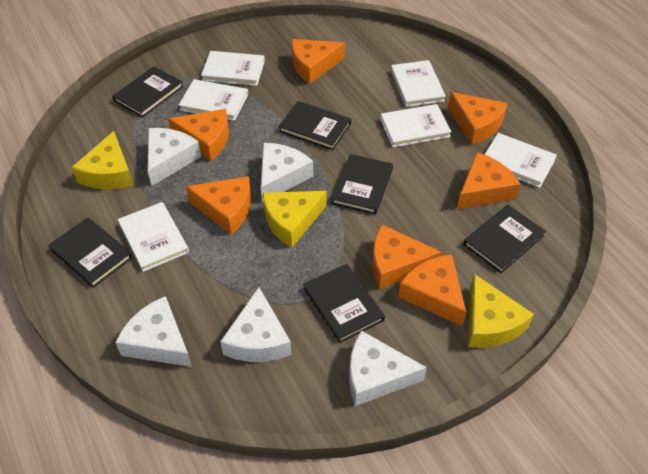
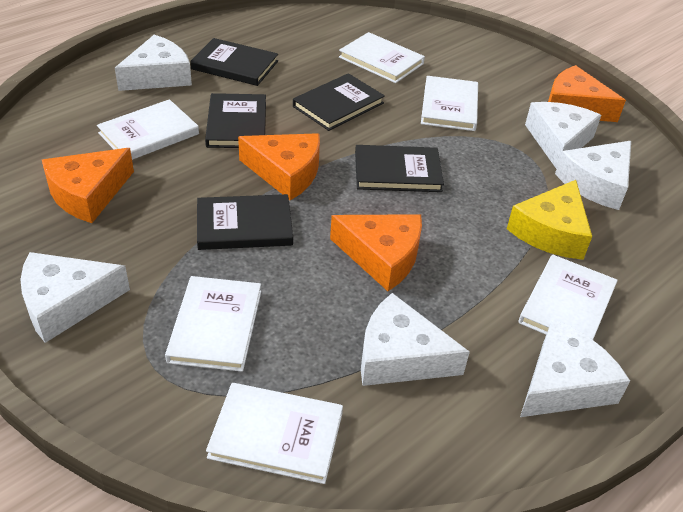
black book: [48,218,132,288] [112,66,183,118] [279,101,351,150] [303,264,385,343] [331,154,393,215] [463,205,546,274] = 6 -> [190,38,278,86] [197,194,293,250] [205,93,266,148] [293,73,385,131] [355,145,444,192] = 5
orange cheese: [168,109,229,161] [186,176,251,235] [292,39,345,84] [372,225,442,289] [398,254,466,326] [448,92,508,145] [457,152,521,209] = 7 -> [42,148,134,223] [238,133,320,200] [330,214,422,291] [548,65,626,122] = 4
white cheese: [115,296,192,367] [148,128,201,186] [220,287,291,362] [261,143,313,202] [349,331,427,406] = 5 -> [20,252,130,343] [115,35,192,91] [361,293,470,386] [520,319,630,417] [525,102,601,169] [555,141,631,210] = 6
yellow cheese: [71,131,133,189] [263,191,327,248] [468,274,534,348] = 3 -> [507,180,592,260] = 1

